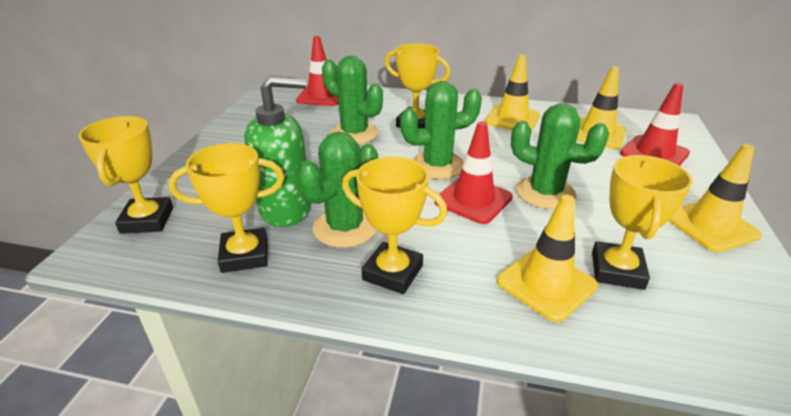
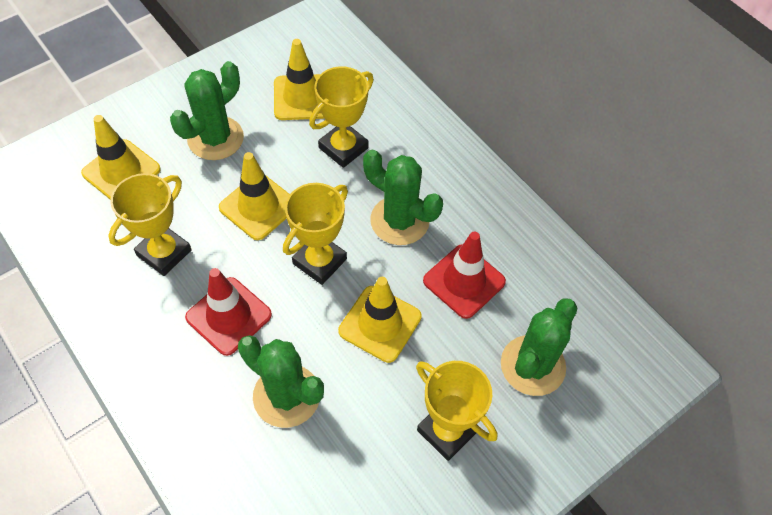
green soap dispenser: [244,76,311,227] = 1 -> none = 0
red traffic cone: [296,36,339,106] [435,121,513,224] [620,83,690,166] = 3 -> [185,268,272,356] [423,231,506,319] = 2
yellow trophy: [79,116,173,234] [168,143,284,273] [342,157,448,294] [385,43,451,128] [592,155,693,290] = 5 -> [108,173,192,276] [283,183,348,285] [309,66,374,168] [416,361,498,461] = 4

